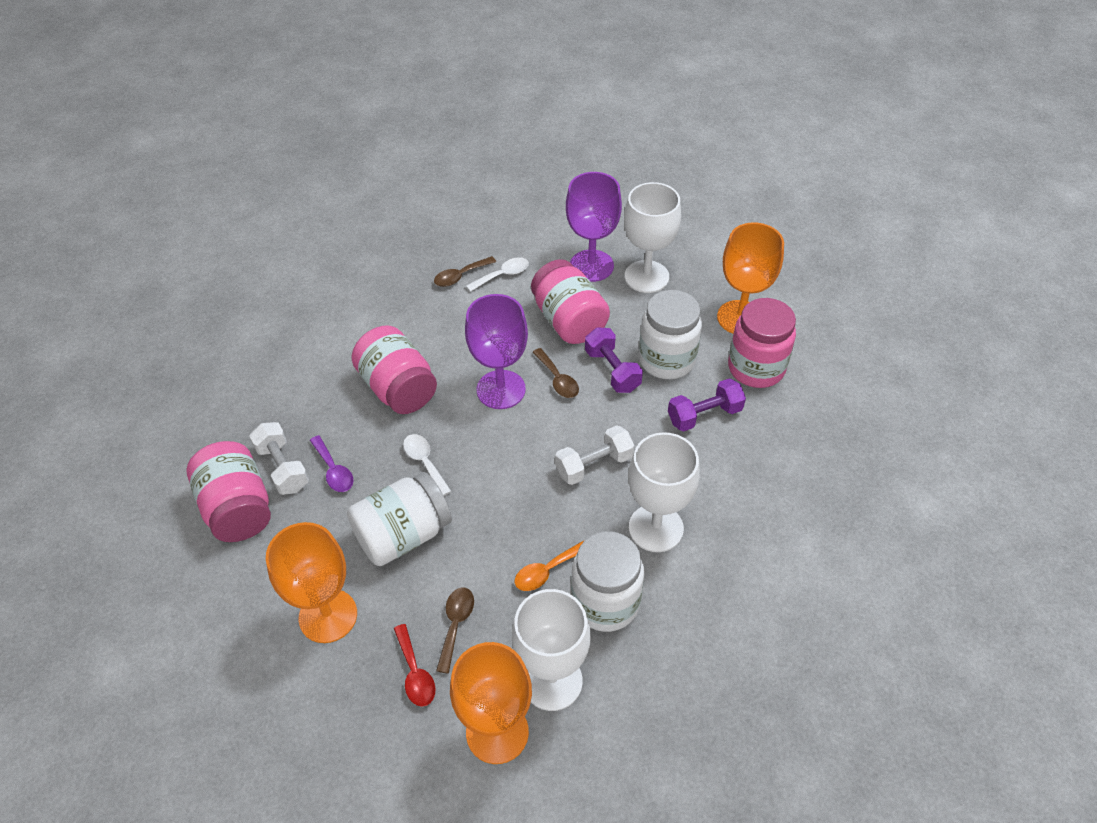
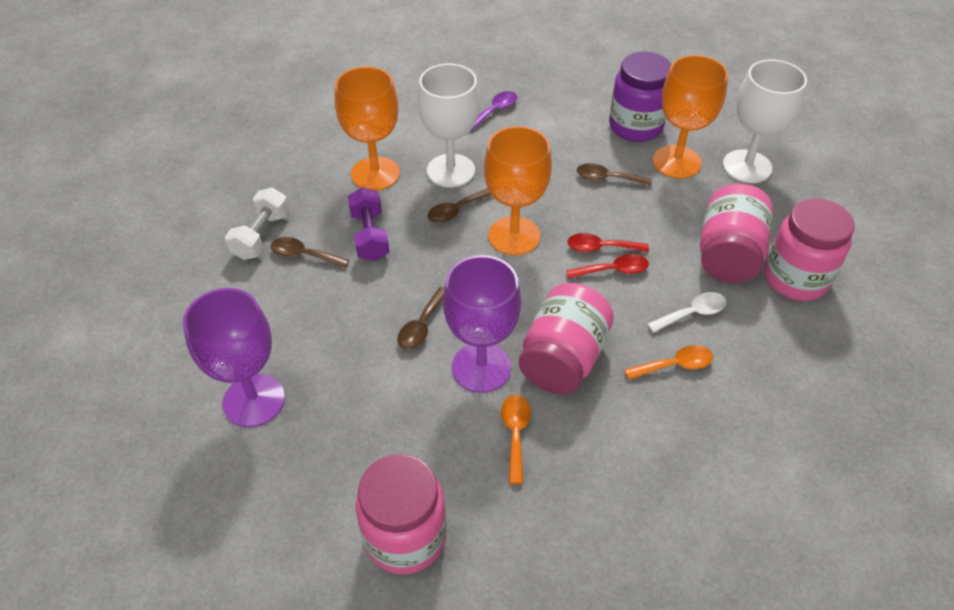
brown spoon: [434,256,496,287] [436,588,474,673] [533,348,579,398] = 3 -> [271,237,349,268] [397,287,444,349] [428,188,492,223] [577,163,652,186] = 4
orange spoon: [515,540,584,591] = 1 -> [501,395,531,484] [624,345,713,380] = 2
purple dumbbell: [585,327,643,393] [668,378,746,432] = 2 -> [348,187,389,261] = 1
purple jar: none = 0 -> [609,52,672,142] = 1
red spoon: [394,624,435,707] = 1 -> [566,254,649,279] [567,233,649,252] = 2
white dumbbell: [249,422,309,495] [555,425,634,485] = 2 -> [225,187,289,260] = 1
white goblet: [512,589,591,711] [624,182,681,293] [628,432,700,552] = 3 -> [417,64,480,188] [723,60,807,183] = 2
white jar: [347,472,452,566] [571,531,644,632] [639,290,702,379] = 3 -> none = 0
white spoon: [403,434,451,496] [466,257,529,292] = 2 -> [647,292,726,333] = 1

